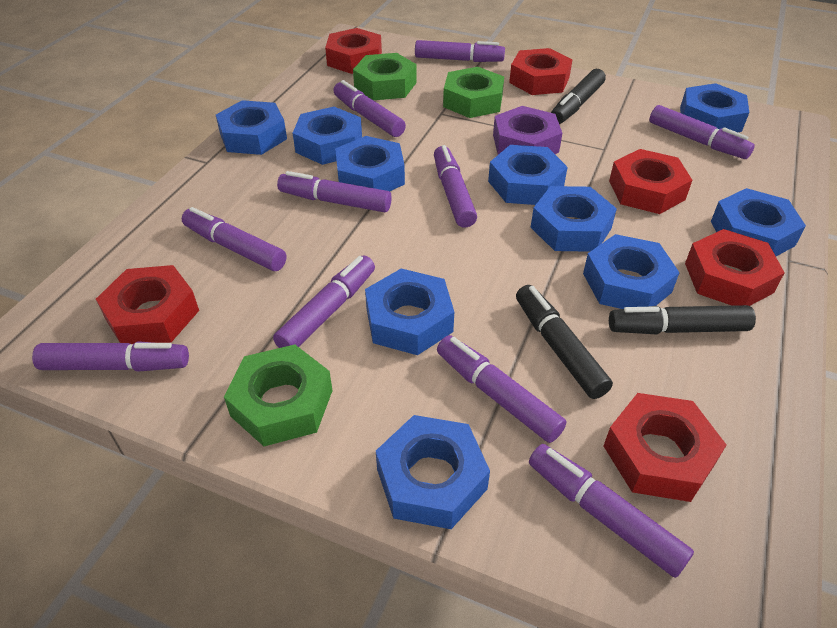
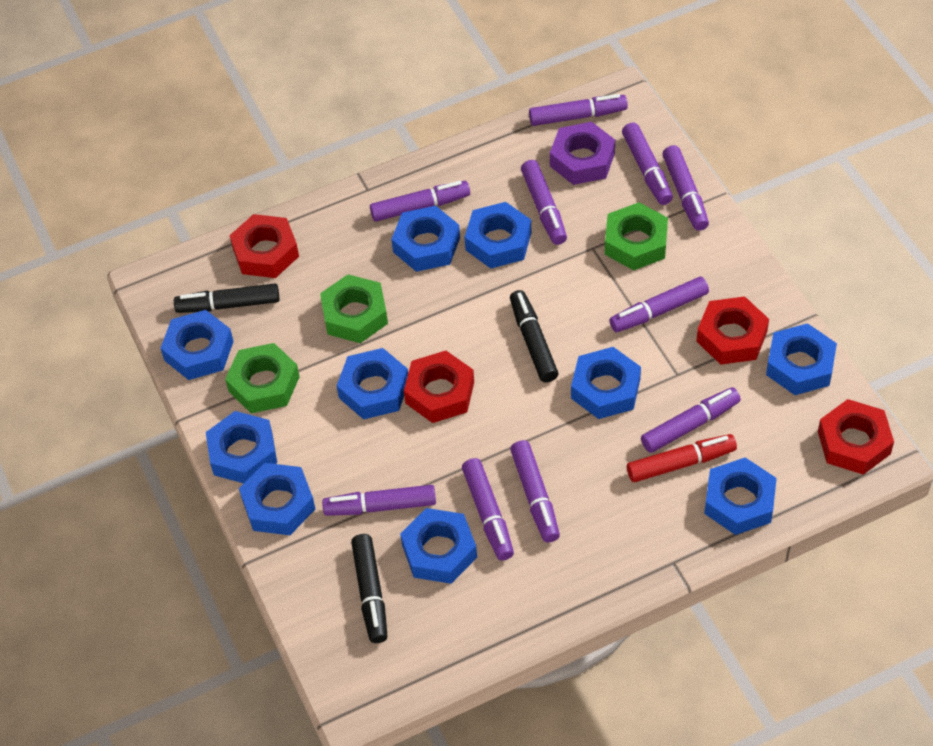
red marker: none = 0 -> [627,434,737,482] = 1
red nut: [96,265,199,344] [325,28,382,74] [509,48,573,95] [604,393,726,502] [609,149,692,214] [685,229,785,306] = 6 -> [230,214,299,278] [404,351,474,423] [696,296,769,365] [818,399,894,475] = 4

